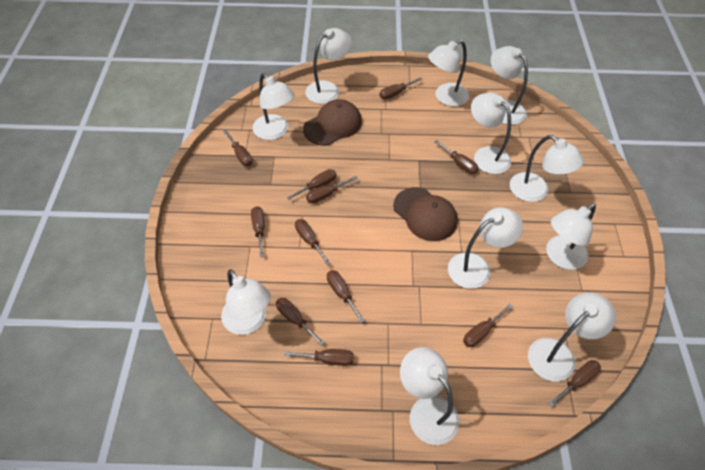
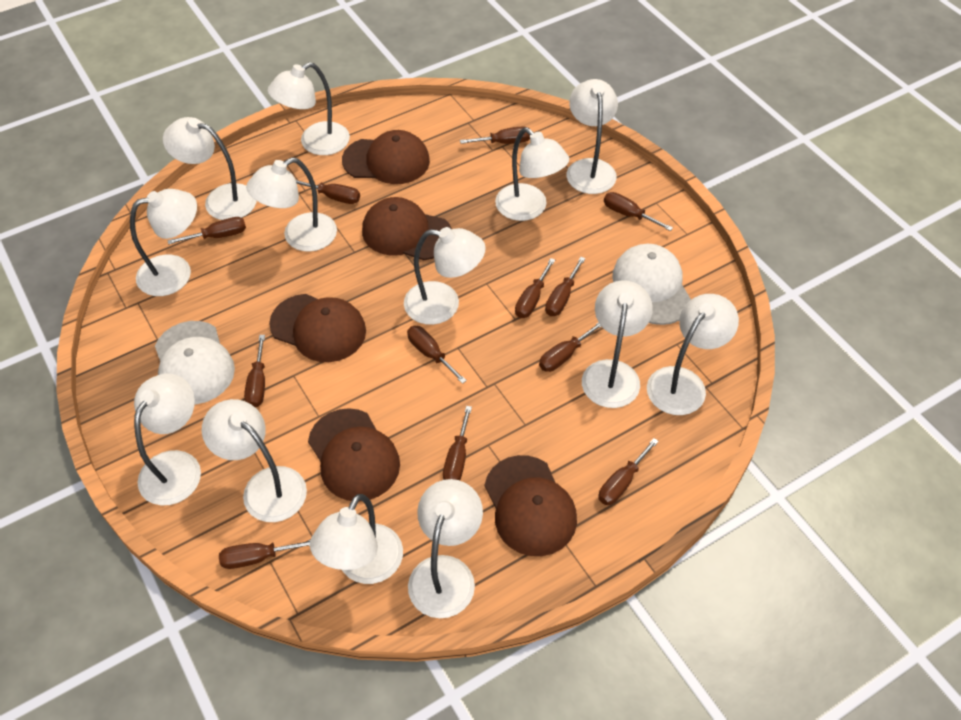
brown cap: [303,99,362,146] [393,187,458,241] = 2 -> [269,294,366,362] [308,408,400,501] [342,130,430,184] [362,197,452,260] [485,455,577,556] = 5
white cap: none = 0 -> [155,321,235,404] [612,244,691,325] = 2
white lamp: [221,269,271,335] [253,73,295,140] [305,28,352,104] [400,347,459,445] [428,40,469,106] [448,207,523,289] [471,93,511,174] [491,46,528,125] [510,135,584,202] [528,293,616,381] [546,203,596,270] = 11 -> [130,189,197,296] [134,373,201,505] [163,117,257,220] [202,399,307,522] [246,157,337,252] [268,62,350,155] [310,494,403,584] [404,227,486,325] [408,479,483,618] [495,127,569,221] [567,79,618,194] [582,280,653,408] [647,294,739,415] = 13

